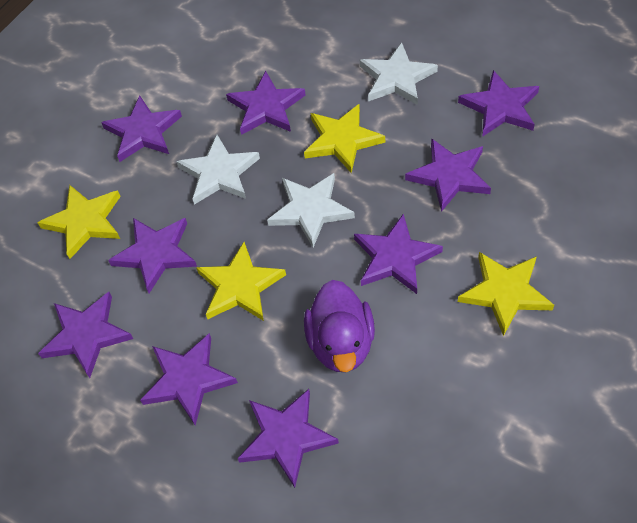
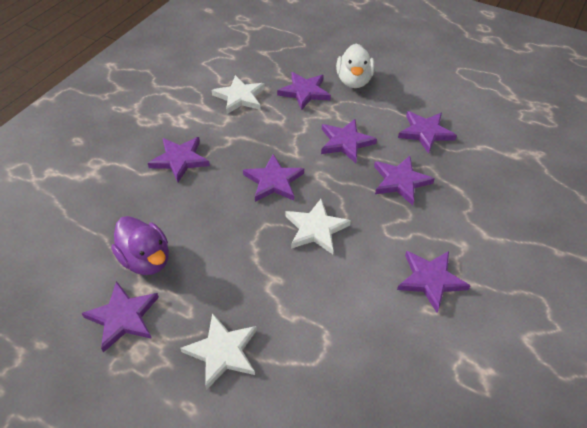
purple star: [38,292,133,378] [101,96,182,162] [108,218,197,293] [140,333,238,425] [226,71,306,135] [238,389,339,488] [354,214,443,294] [405,138,491,212] [458,70,539,137] = 9 -> [81,281,159,353] [148,137,210,183] [243,154,304,202] [277,72,331,111] [321,119,377,163] [374,156,435,205] [397,251,471,312] [398,111,457,154] = 8
white duck: none = 0 -> [336,43,375,88] = 1
yellow star: [37,185,121,259] [196,242,286,321] [304,104,385,173] [458,252,554,336] = 4 -> none = 0

